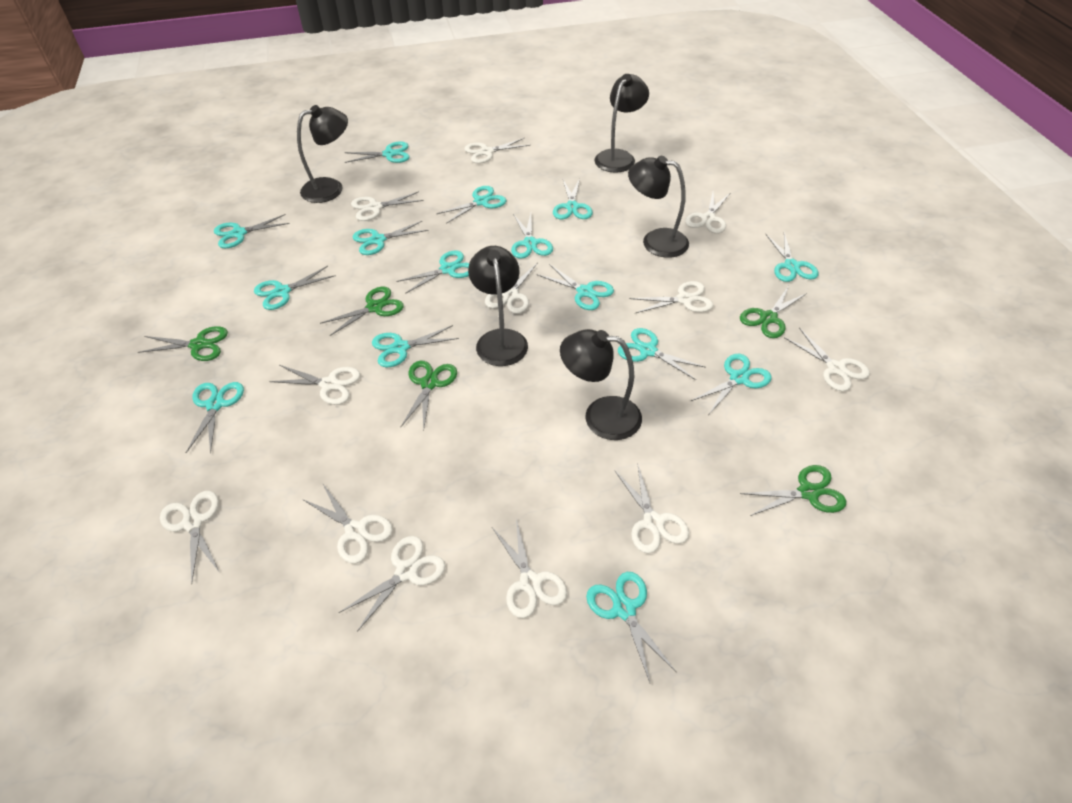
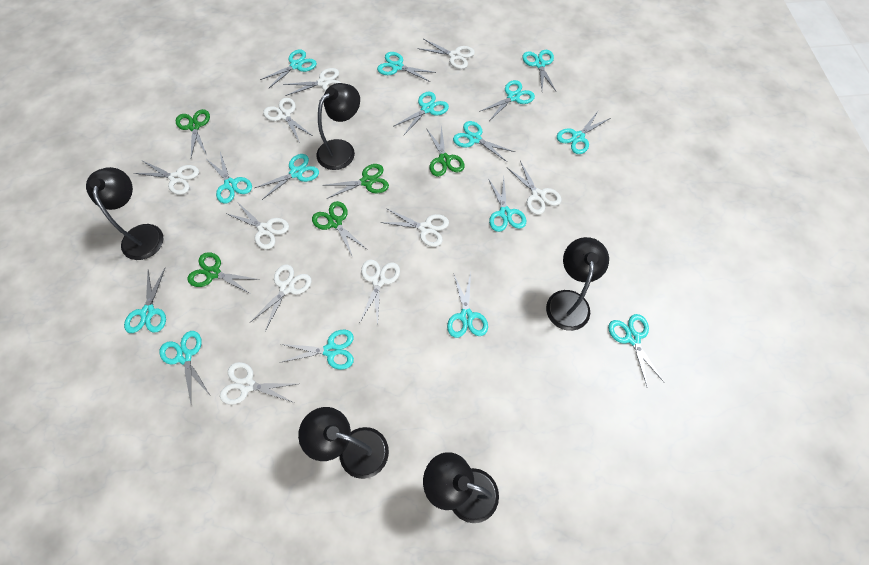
white scissors: [160,491,220,584] [269,365,361,405] [302,484,393,564] [339,536,446,632] [351,191,424,221] [464,138,531,164] [485,262,537,314] [492,519,567,618] [615,463,689,553] [629,281,713,313] [685,192,730,234] [784,328,870,391] = 12 -> [134,161,199,195] [220,362,297,405] [225,202,289,249] [251,265,311,331] [263,98,313,143] [283,68,341,96] [360,259,400,324] [380,208,449,247] [417,39,475,69] [507,161,561,215] = 10

